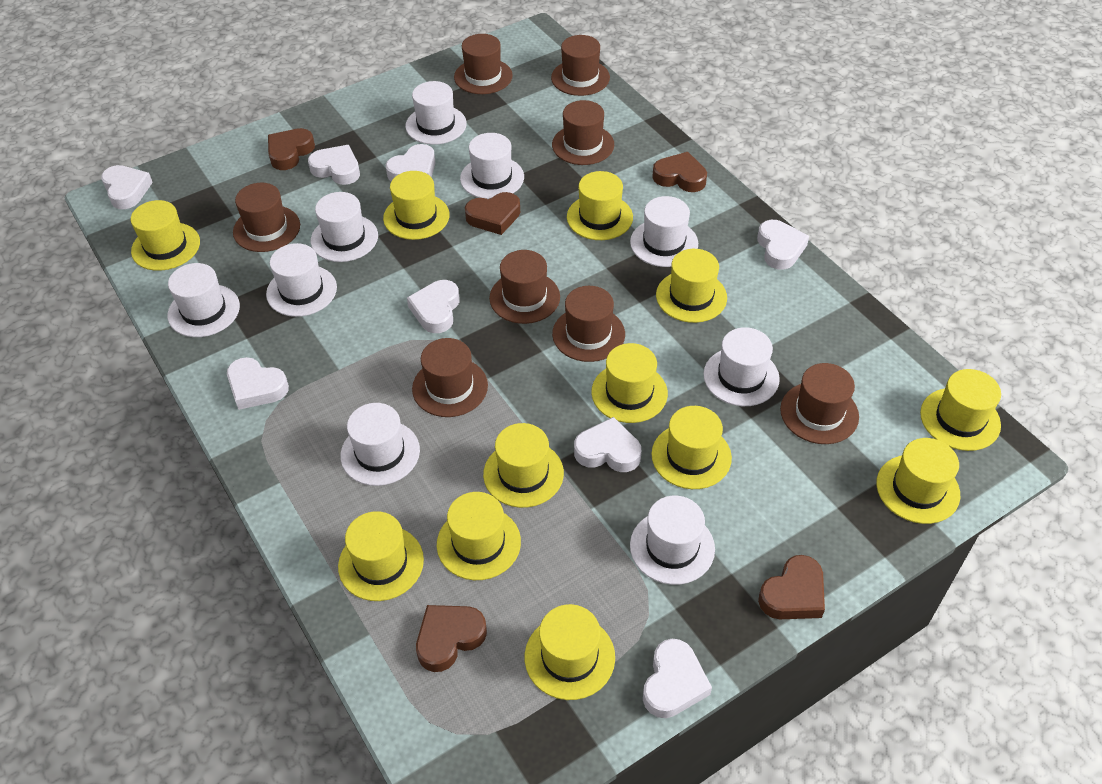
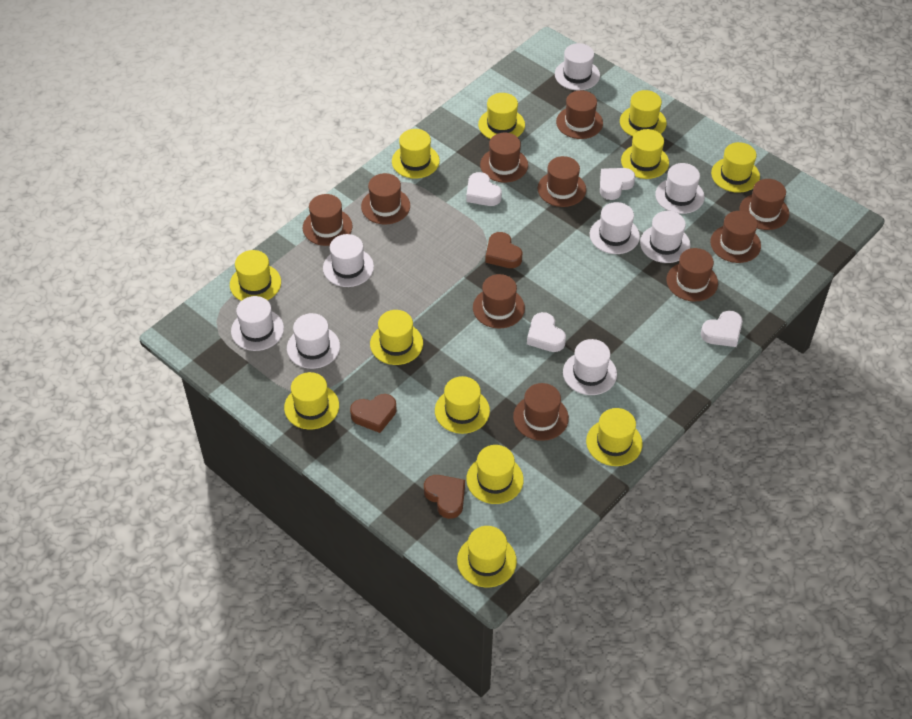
brown hat: [233,183,300,252] [412,338,488,417] [454,34,513,94] [489,250,560,324] [551,35,610,96] [552,100,614,165] [552,286,625,362] [780,363,859,444] = 8 -> [303,194,353,246] [361,173,410,224] [473,274,525,328] [480,133,528,182] [513,383,569,441] [538,156,586,207] [556,90,603,139] [666,248,718,302] [710,211,761,263] [739,179,789,230] = 10
brown heart: [268,128,315,170] [416,605,487,672] [465,192,520,235] [652,152,707,192] [758,555,825,619] = 5 -> [350,394,397,433] [424,475,465,519] [485,232,522,268] = 3
white hat: [168,263,240,337] [266,243,337,317] [311,192,378,262] [340,403,420,486] [405,81,467,145] [460,133,524,199] [630,196,698,267] [630,496,715,585] [703,327,780,406] = 9 -> [231,296,284,351] [287,313,340,369] [323,234,374,287] [555,43,600,90] [563,339,617,395] [590,202,640,254] [640,211,691,263] [655,163,705,214] = 8
white heart: [101,165,153,209] [227,357,289,410] [308,145,360,185] [386,144,436,181] [407,280,459,333] [574,417,642,472] [643,639,712,718] [757,220,809,270] = 8 -> [466,172,502,206] [527,312,566,352] [600,168,635,200] [701,311,743,347] = 4

